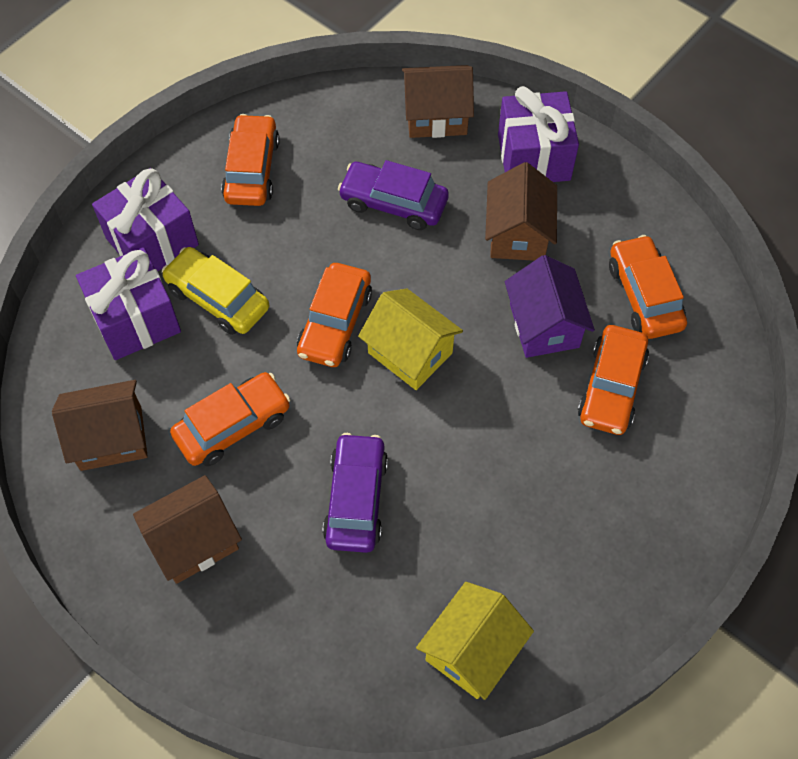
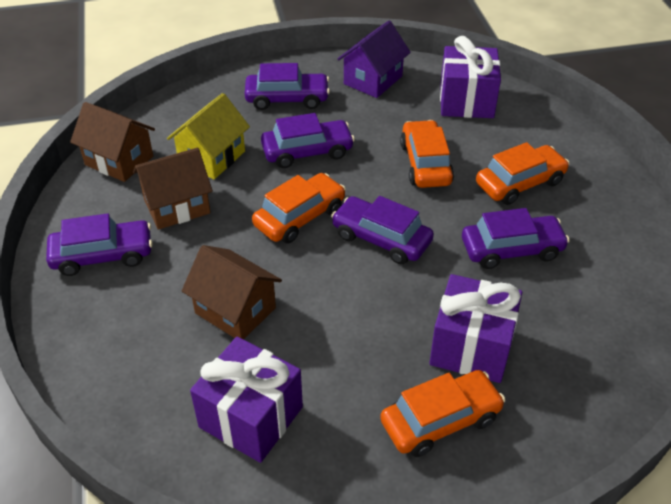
brown house: [52,380,148,471] [133,475,242,584] [402,65,474,138] [485,162,557,261] = 4 -> [70,102,155,182] [133,148,213,230] [182,245,282,339] = 3
orange car: [170,372,291,466] [221,114,280,206] [297,263,372,367] [578,325,649,435] [609,235,687,339] = 5 -> [252,173,346,243] [380,370,505,457] [400,120,454,188] [476,142,570,205] = 4
purple car: [322,433,388,553] [338,160,449,230] = 2 -> [46,213,153,276] [245,63,330,110] [261,113,355,168] [331,196,434,264] [462,208,570,269] = 5
yellow car: [162,247,269,335] = 1 -> none = 0
yellow house: [358,288,463,390] [416,582,534,700] = 2 -> [167,93,250,179] = 1

